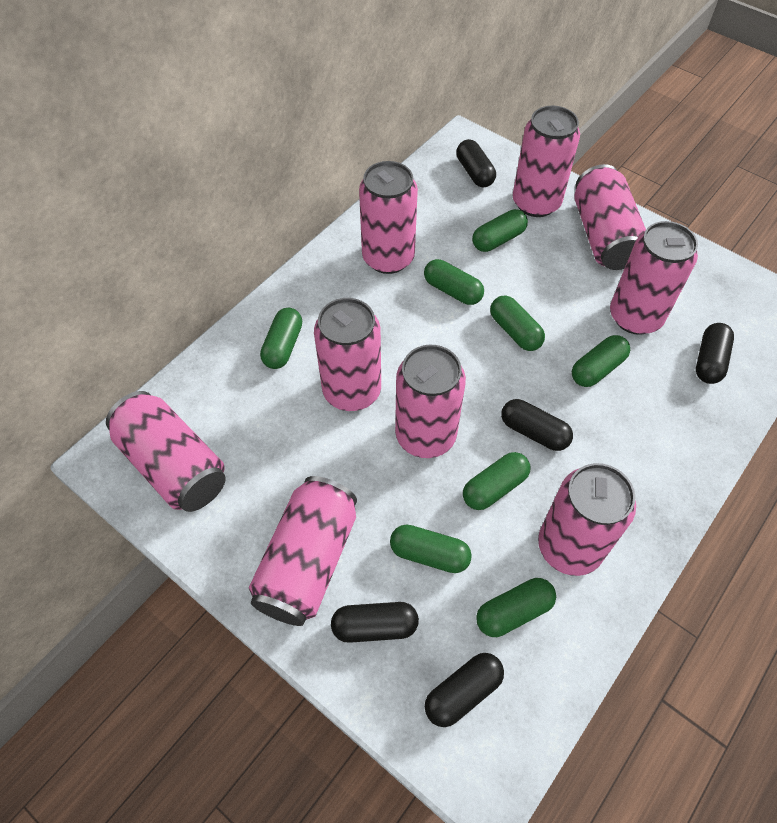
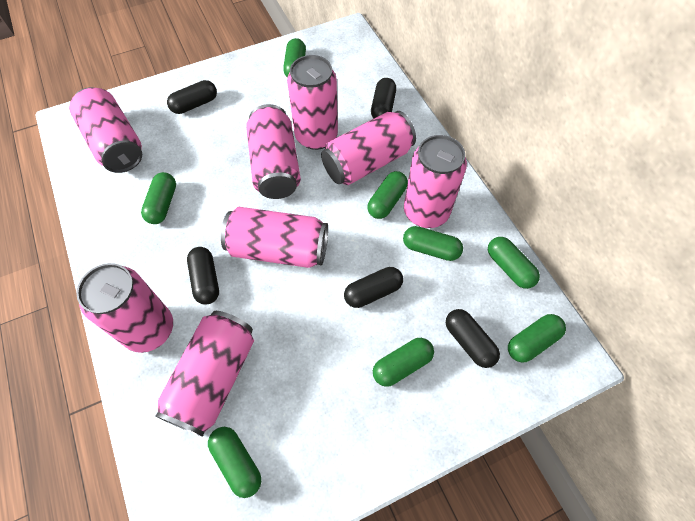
pink can: [106,391,226,512] [249,476,357,626] [314,298,381,411] [359,161,418,274] [395,345,466,458] [513,106,580,217] [538,463,636,576] [574,164,646,270] [610,221,698,335] = 9 -> [69,87,142,173] [76,263,173,353] [155,311,254,437] [221,207,328,268] [246,104,301,199] [287,55,338,150] [321,111,416,185] [404,135,467,228] = 8

